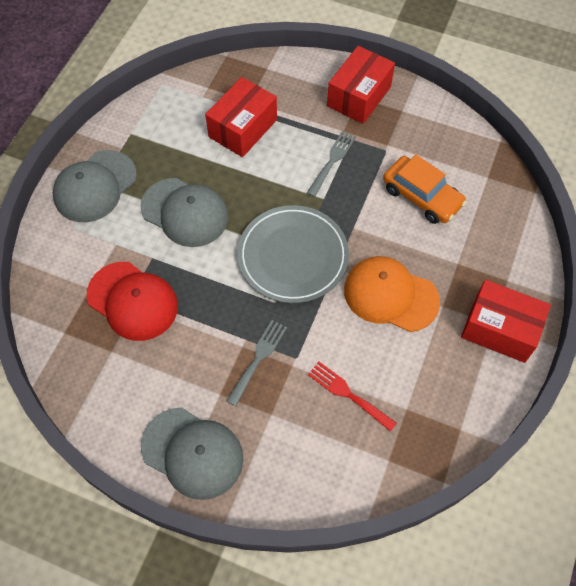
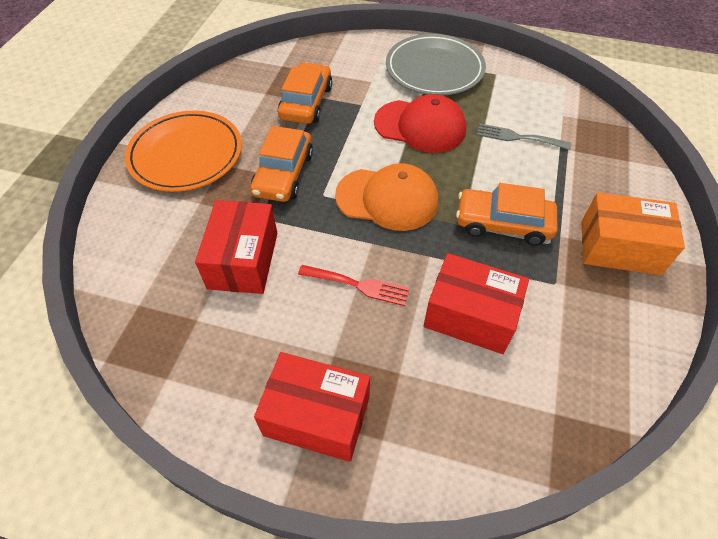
grey cap: [53,150,137,222] [141,178,228,247] [141,408,243,500] = 3 -> none = 0
grey fork: [227,320,287,406] [307,131,356,197] = 2 -> [477,124,571,150] = 1
orange box: none = 0 -> [581,192,685,275] = 1
orange car: [383,155,467,224] = 1 -> [250,126,313,202] [278,62,333,124] [456,183,557,246] = 3
orange plate: none = 0 -> [125,111,242,192] = 1

